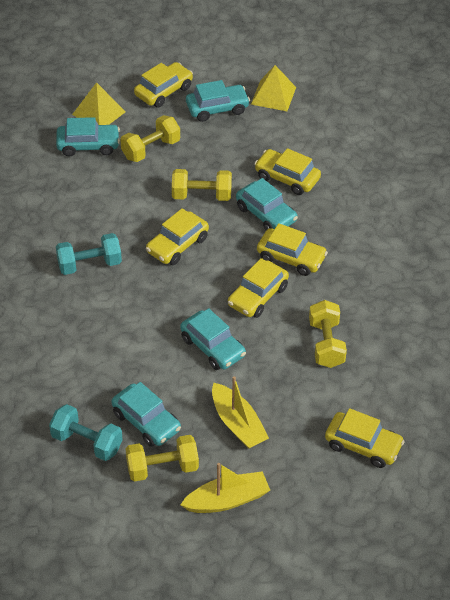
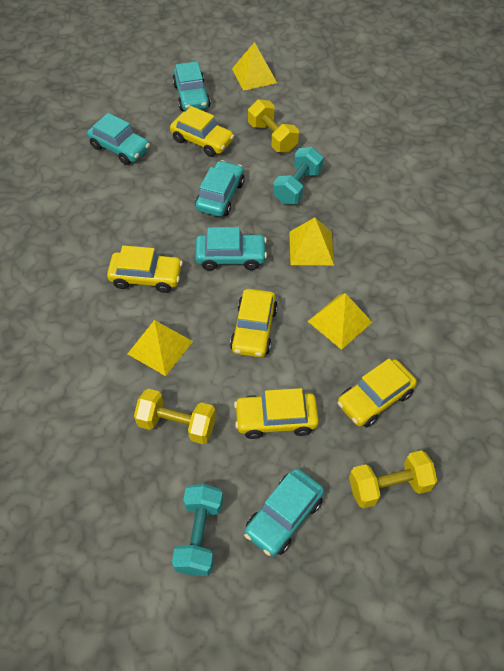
yellow boat: [180,463,270,513] [212,376,269,449] = 2 -> none = 0
yellow car: [134,62,193,108] [146,208,209,265] [228,258,289,318] [254,148,321,195] [257,223,328,276] [325,408,405,468] = 6 -> [107,245,183,293] [170,106,234,157] [230,289,278,357] [234,388,319,439] [338,359,417,428] = 5
yellow dumbbell: [120,115,180,162] [125,435,199,482] [172,169,232,201] [309,300,347,368] = 4 -> [134,389,216,444] [248,99,299,153] [349,450,437,509] = 3
yellow pyramid: [72,82,125,125] [251,65,296,111] = 2 -> [128,320,193,376] [232,42,277,91] [289,217,334,265] [308,293,373,350] = 4

